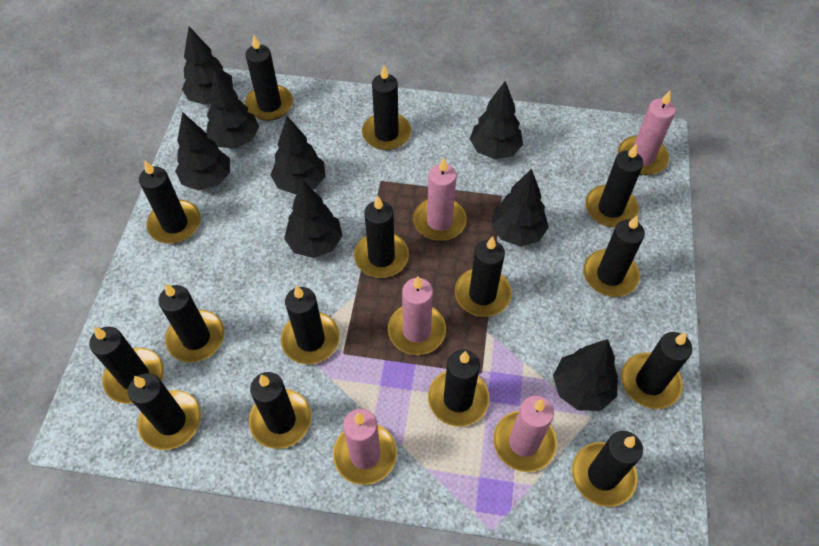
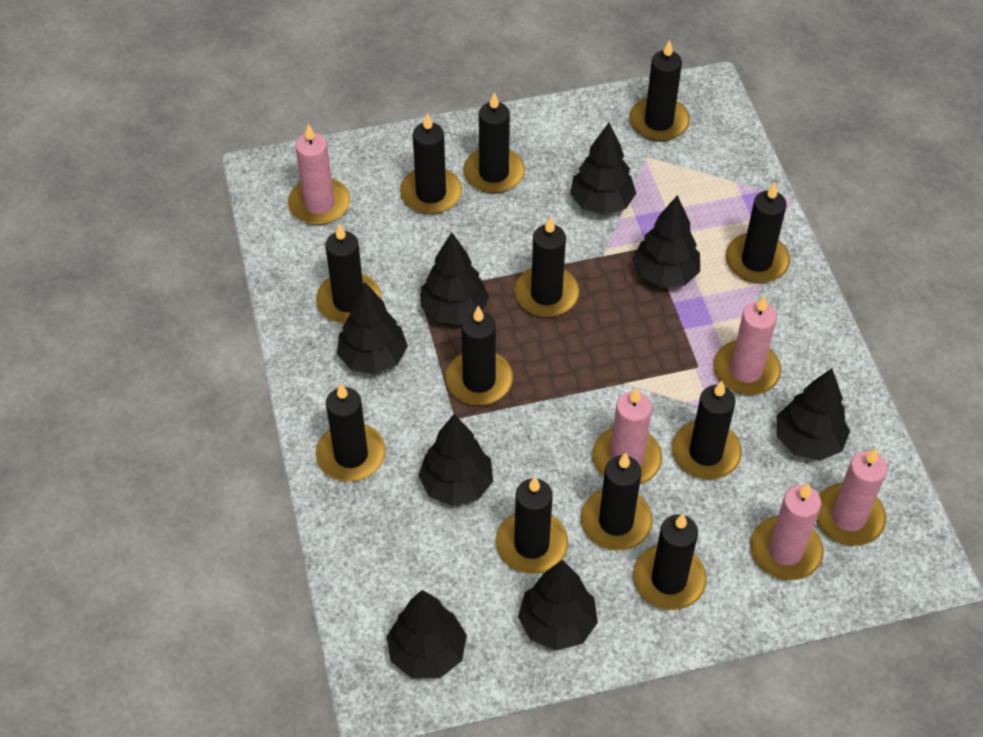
black candle: [89,327,164,404] [128,373,201,450] [139,161,201,243] [158,284,224,362] [245,35,293,121] [249,372,311,449] [281,285,339,364] [354,196,409,278] [362,65,411,150] [428,350,489,427] [455,236,512,317] [572,431,643,507] [583,215,645,297] [585,144,643,227] [621,332,692,409] = 15 -> [316,224,381,324] [316,383,386,482] [400,113,462,214] [446,306,513,405] [463,92,525,194] [496,477,568,574] [514,216,579,317] [581,453,653,550] [630,40,690,141] [633,514,707,610] [672,381,742,480] [726,183,790,283] = 12

